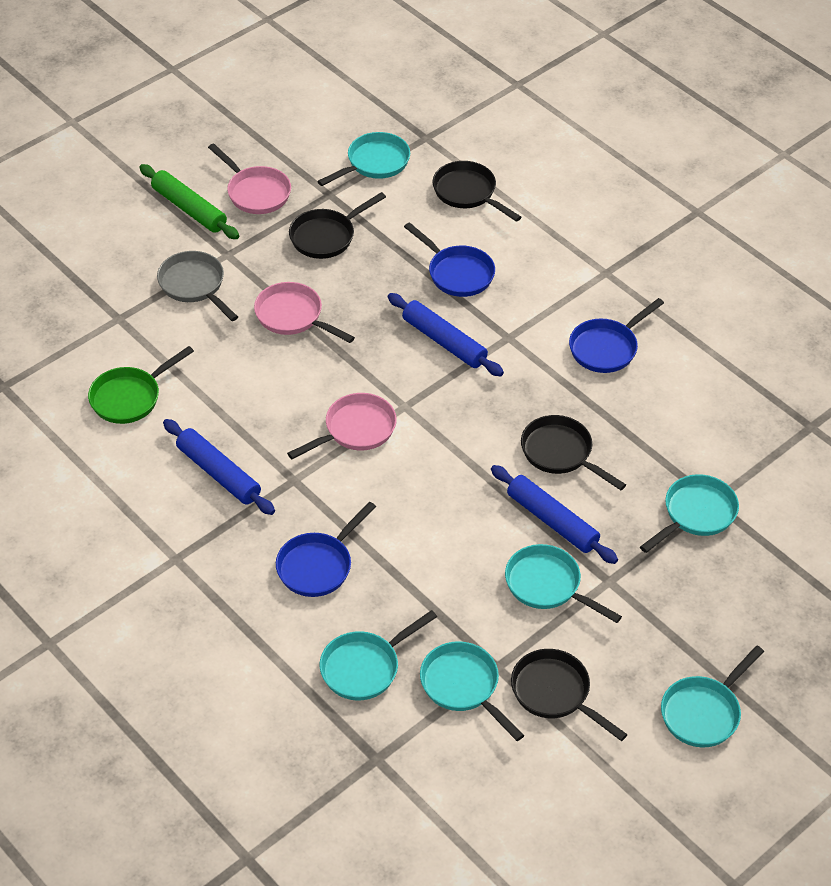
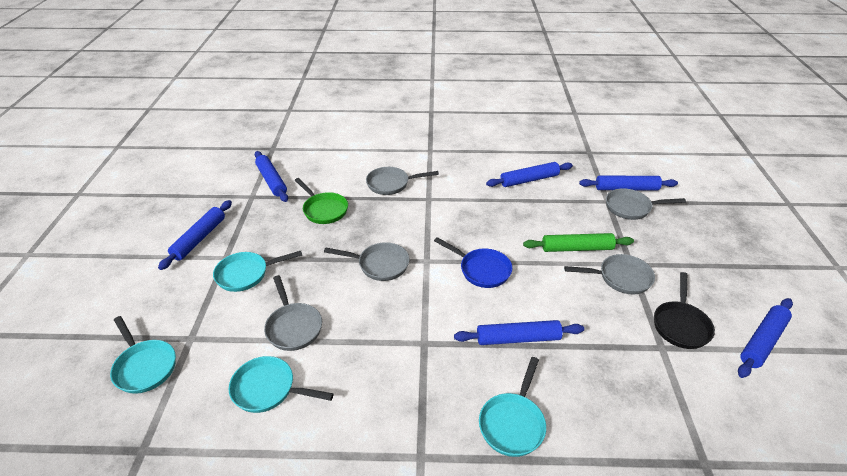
black pan: [289,192,386,259] [433,161,521,222] [511,649,628,741] [521,415,626,490] = 4 -> [654,272,715,349] = 1
blue pan: [276,501,376,597] [404,222,495,297] [569,298,664,373] = 3 -> [434,237,512,288] = 1
blue rolling pin: [163,419,275,515] [388,293,504,376] [491,465,618,564] = 3 -> [158,200,232,270] [255,151,288,202] [454,320,584,345] [486,162,573,187] [579,176,678,190] [738,298,793,378] = 6
grey pan: [157,251,238,321] = 1 -> [264,275,322,351] [324,242,410,281] [366,167,439,195] [564,254,655,294] [606,188,686,220] = 5
pink pan: [208,143,291,214] [254,282,355,343] [287,393,397,459] = 3 -> none = 0
turquoise pan: [317,132,410,186] [320,610,437,701] [420,641,524,741] [505,544,622,623] [640,474,739,553] [661,646,764,747] = 6 -> [110,316,176,394] [213,251,302,292] [229,356,334,413] [479,357,546,457] = 4

